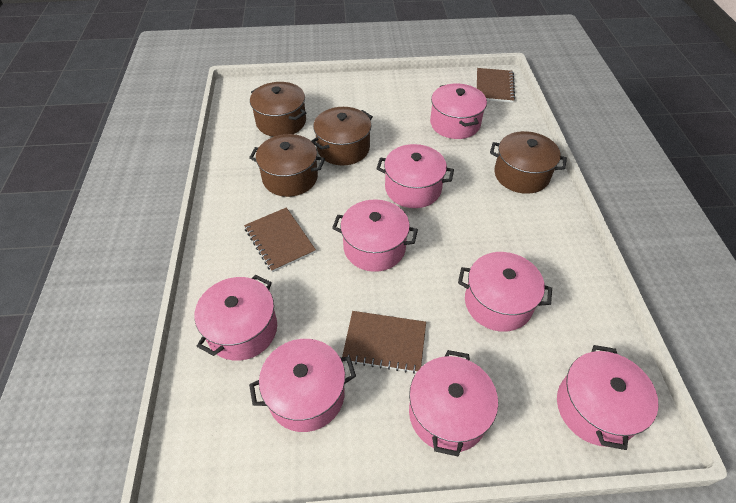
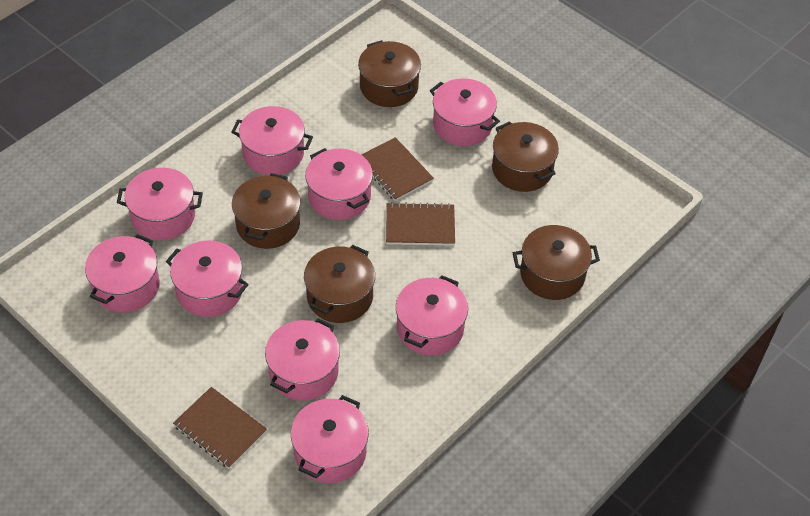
brown pot: [249,134,325,197] [250,82,306,137] [312,107,373,165] [490,131,567,194] = 4 -> [232,173,301,249] [304,245,375,323] [358,40,421,107] [492,121,559,192] [513,225,600,300] = 5
pink pot: [194,275,277,361] [249,339,356,432] [332,200,418,272] [376,144,454,208] [409,350,498,457] [430,83,487,139] [458,252,552,332] [557,345,658,450] = 8 -> [85,234,160,313] [117,168,203,240] [166,241,249,317] [231,106,313,175] [265,318,340,401] [291,395,369,483] [305,148,373,220] [396,275,468,356] [430,78,500,146] = 9

